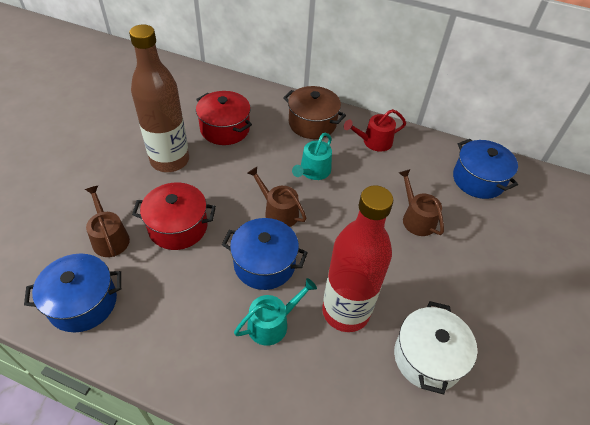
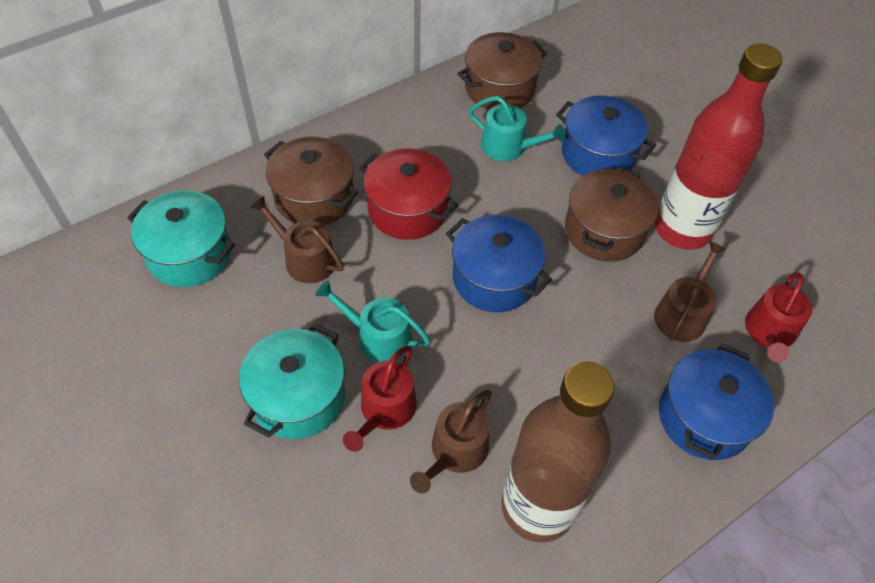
brown pot: [283,86,346,139] = 1 -> [264,136,359,225] [457,32,547,110] [565,166,658,262] = 3
red pot: [132,183,216,250] [196,91,252,145] = 2 -> [359,148,458,240] = 1
red watering can: [344,109,406,152] = 1 -> [343,346,417,452] [745,272,812,362] = 2
turquoise pot: none = 0 -> [127,191,235,287] [239,323,345,439] = 2
white pot: [394,301,477,395] = 1 -> none = 0

